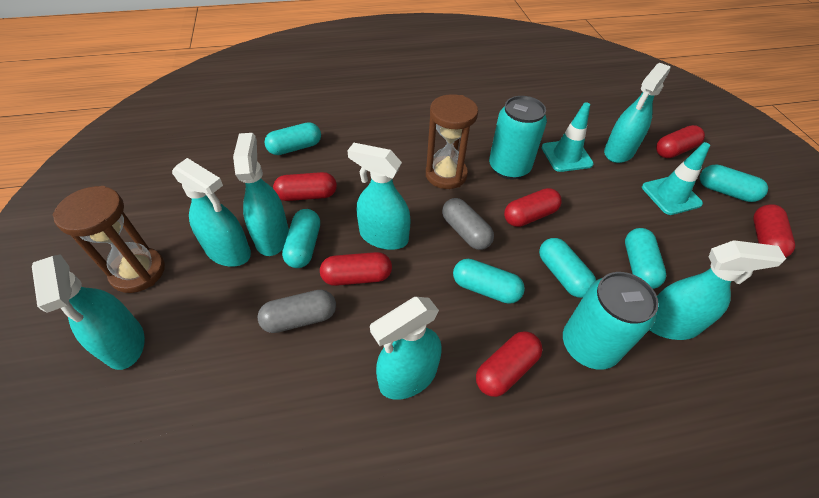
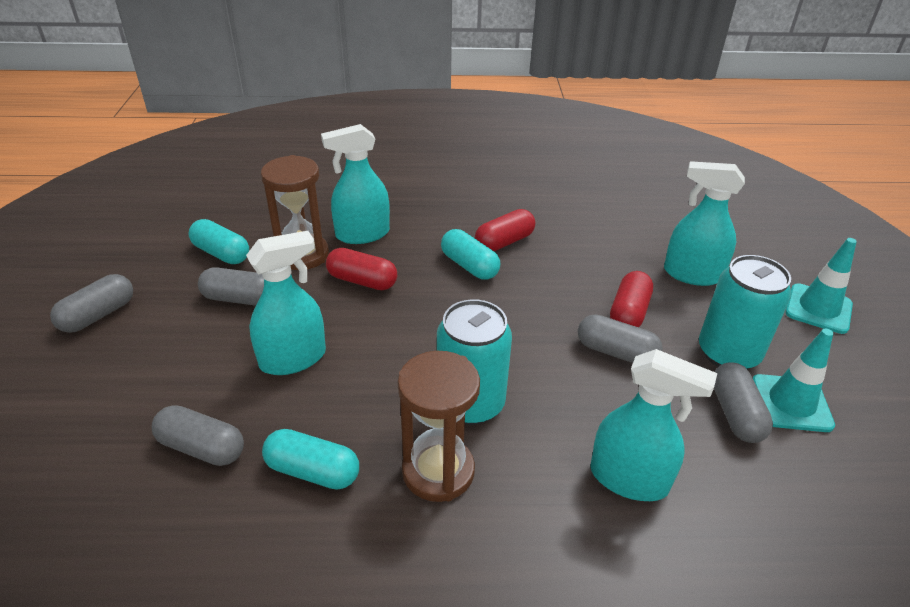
grey capsule: [257,290,336,333] [442,198,494,250] = 2 -> [50,274,133,333] [152,405,244,466] [198,267,264,306] [578,314,663,363] [714,362,773,443] = 5
red capsule: [273,172,337,201] [320,252,392,286] [476,331,543,397] [504,188,562,227] [656,125,705,158] [753,204,795,257] = 6 -> [326,248,397,290] [475,209,535,251] [610,271,653,327] = 3
turquoise capsule: [265,122,321,155] [282,209,320,268] [453,259,525,304] [539,238,596,298] [625,228,666,289] [700,164,768,202] = 6 -> [188,219,249,264] [262,429,359,490] [441,229,500,280] = 3
turquoise spray bottle: [32,254,145,370] [172,158,251,267] [233,133,289,256] [347,143,411,250] [370,297,442,400] [604,63,671,163] [650,240,786,340] = 7 -> [246,231,326,375] [321,124,390,244] [590,349,717,501] [664,161,745,286] = 4

